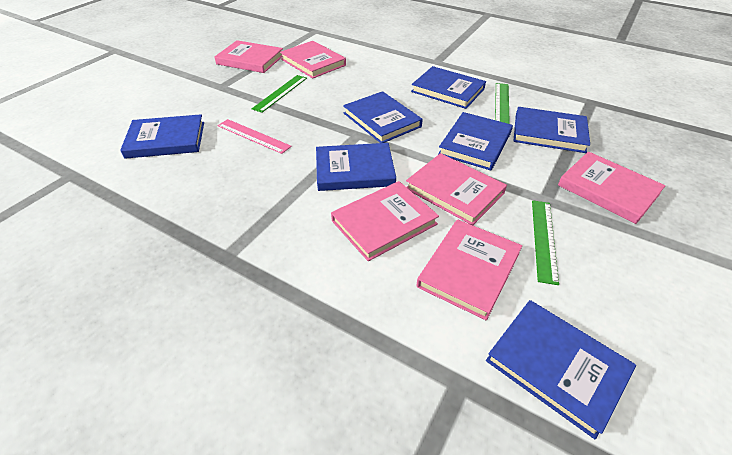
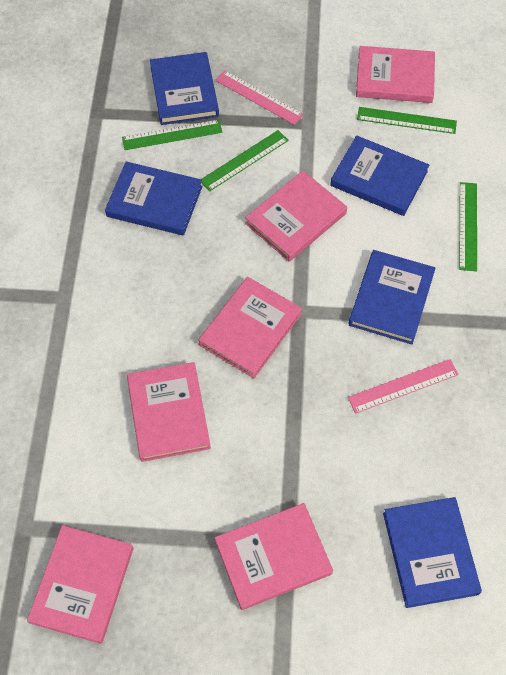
blue book: [120,114,204,159] [316,143,396,191] [343,91,423,143] [411,66,486,109] [438,112,513,171] [486,300,636,439] [513,107,590,153] = 7 -> [105,162,203,235] [150,52,219,125] [330,135,429,216] [349,250,436,344] [383,497,482,608] = 5
green ruler: [252,75,307,113] [495,83,510,124] [532,200,559,285] = 3 -> [122,120,222,150] [201,130,289,192] [357,107,457,134] [459,182,477,271] = 4
pink ruler: [217,119,292,154] = 1 -> [215,70,304,125] [348,359,459,414] = 2

